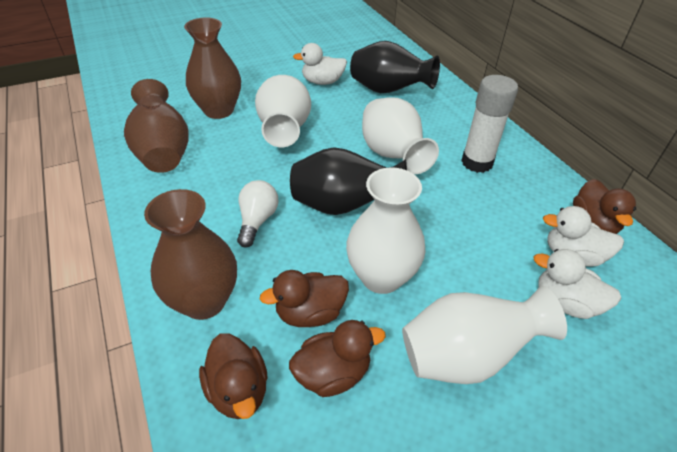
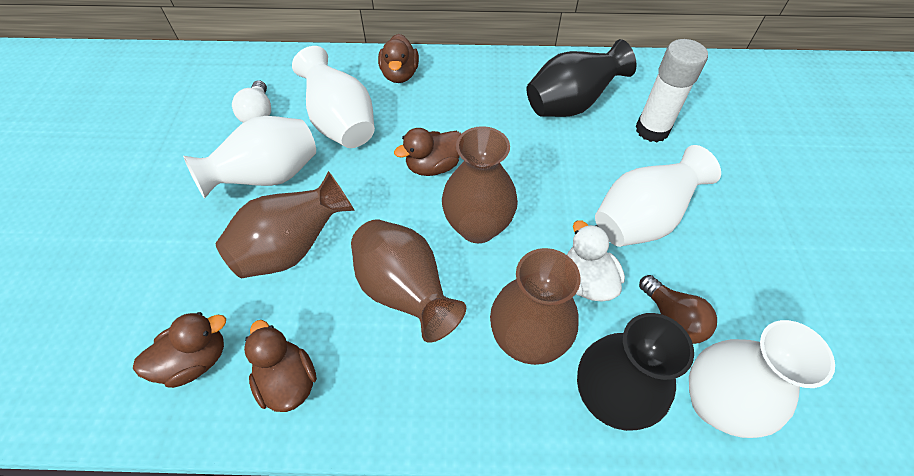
brown light bulb: none = 0 -> [639,275,717,344] = 1
brown vase: [124,79,189,173] [144,189,237,320] [184,17,241,119] = 3 -> [216,171,355,278] [351,220,466,342] [442,126,518,243] [490,248,581,365] = 4
white duck: [293,43,347,85] [534,249,621,319] [543,206,624,267] = 3 -> [567,220,625,301] = 1

